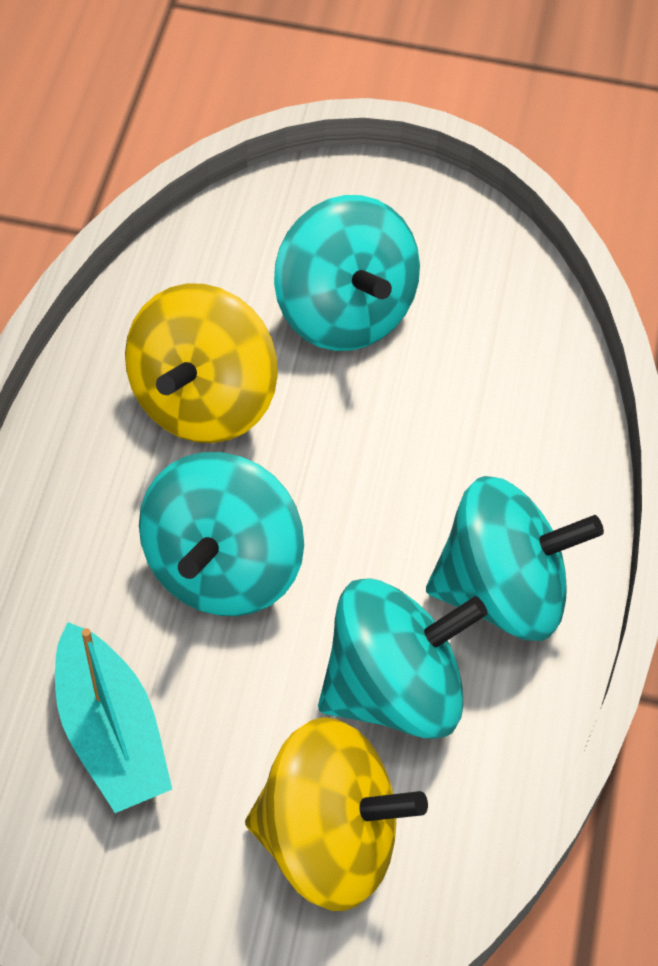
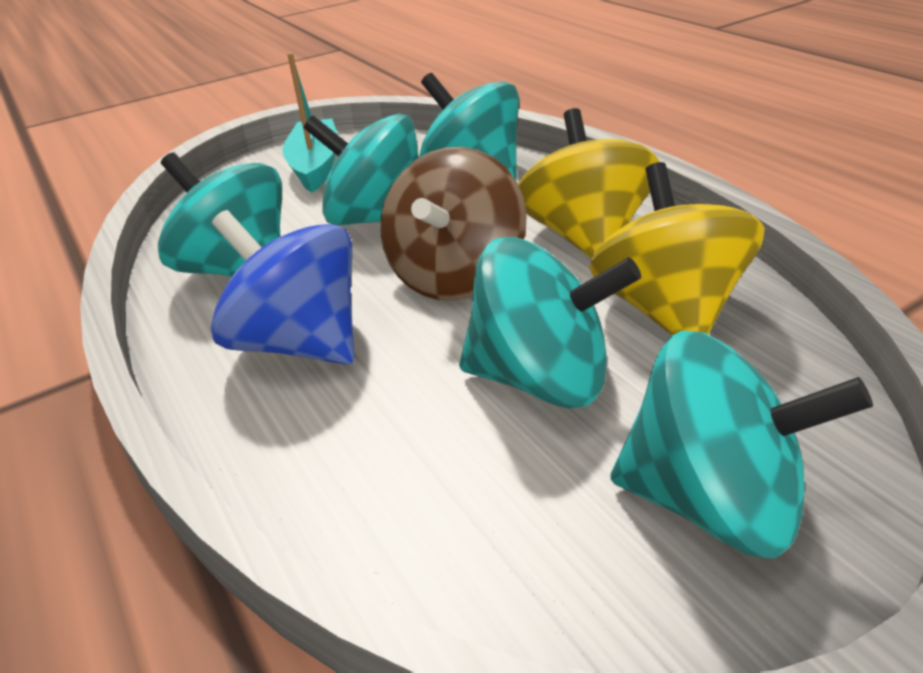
blue spinning top: none = 0 -> [211,210,354,365] = 1
brown spinning top: none = 0 -> [380,147,527,301] = 1
turquoise spinning top: [139,452,304,616] [274,195,420,351] [318,578,488,739] [426,476,604,641] = 4 -> [158,152,282,277] [304,114,419,225] [419,73,519,181] [459,237,641,408] [611,331,873,559] = 5

